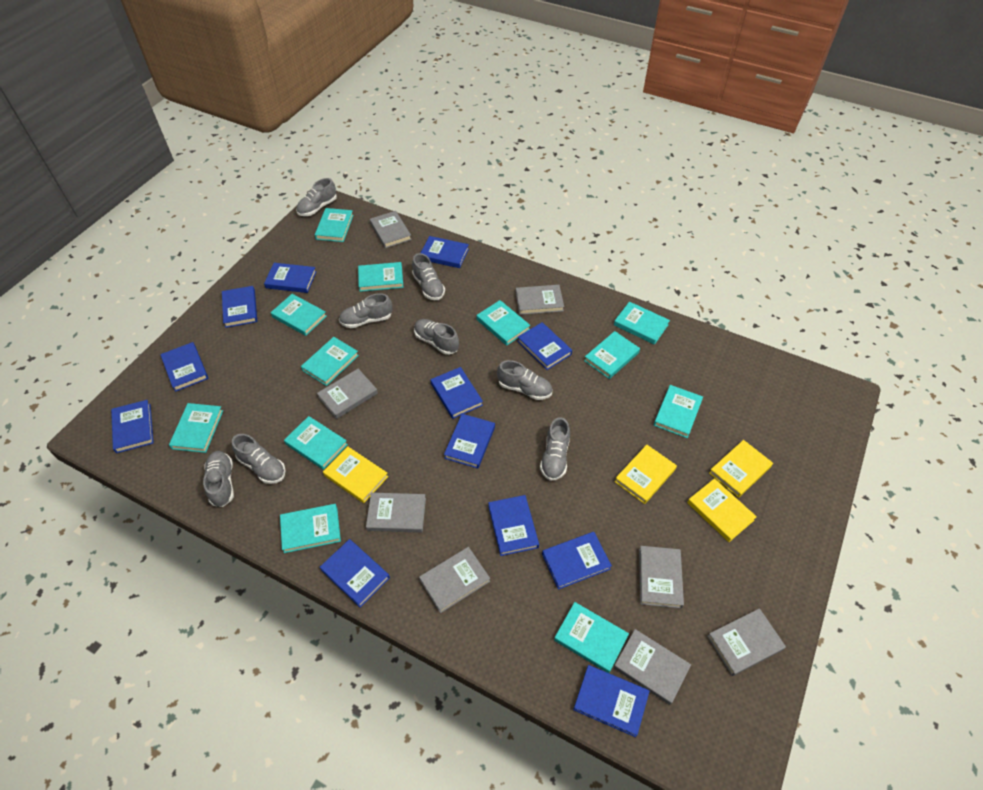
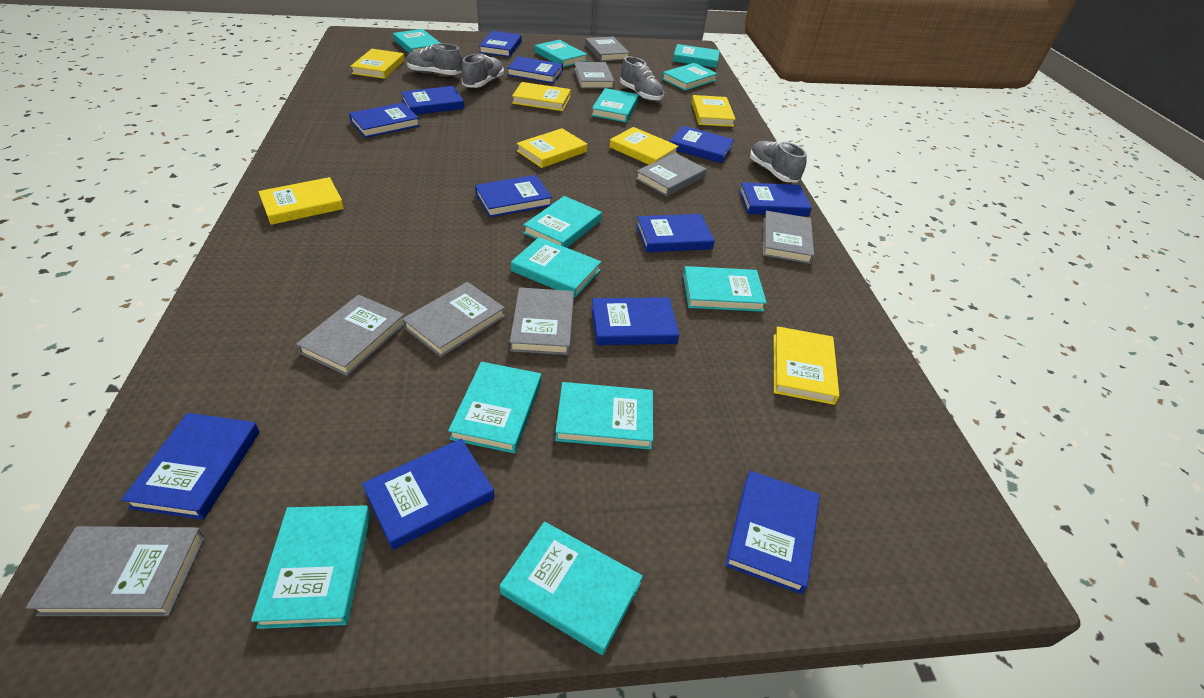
grey shoe: [203,451,234,507] [232,434,286,484] [296,178,337,216] [339,293,392,328] [412,253,445,300] [414,319,459,355] [497,360,552,400] [540,417,570,481] = 8 -> [406,43,463,75] [461,53,504,88] [620,56,664,101] [750,141,807,183] = 4
yellow book: [323,447,388,503] [615,445,677,504] [687,478,757,542] [709,440,773,498] = 4 -> [258,177,344,225] [350,49,405,79] [512,82,571,111] [517,128,587,168] [610,127,679,165] [692,95,736,127] [774,326,839,405] = 7

